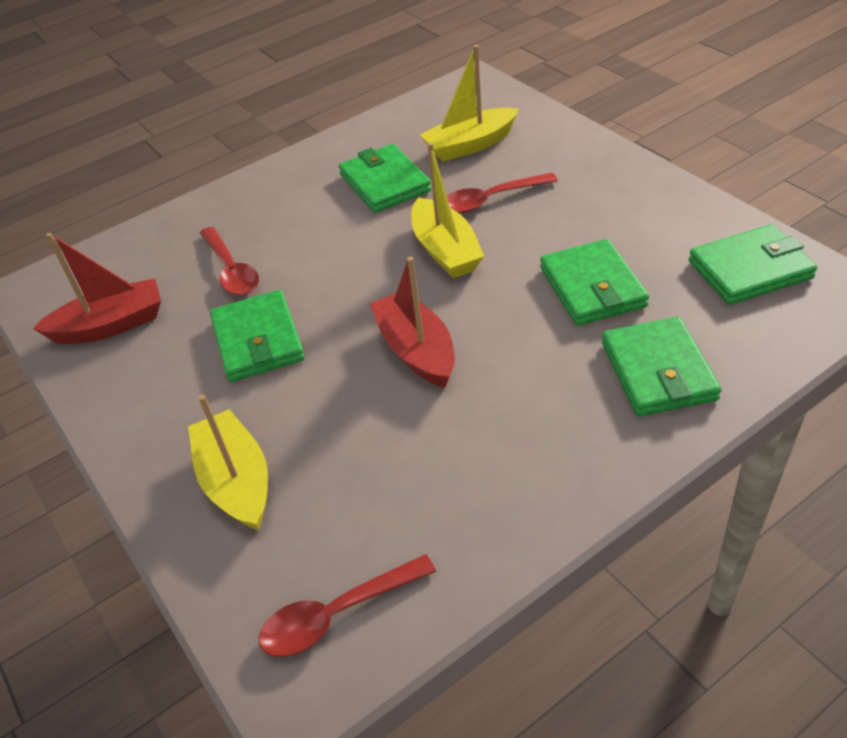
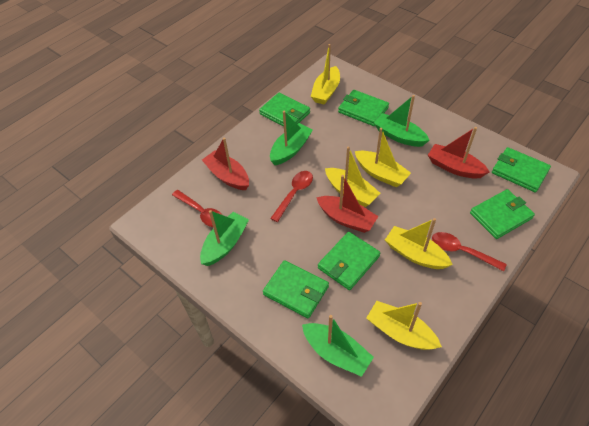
green boat: none = 0 -> [200,210,249,266] [270,111,313,165] [302,315,374,377] [374,95,429,147] = 4
green wallet: [210,290,305,382] [339,144,431,213] [540,239,649,326] [602,317,721,417] [689,224,817,305] = 5 -> [259,93,310,127] [263,260,329,319] [318,232,380,290] [338,90,389,126] [470,189,535,239] [492,147,551,192] = 6
red boat: [33,233,161,344] [370,257,455,388] = 2 -> [202,138,249,190] [316,175,378,233] [428,127,489,179] = 3
yellow boat: [188,394,268,530] [411,142,484,278] [420,45,519,162] = 3 -> [310,44,340,105] [325,147,380,207] [355,128,411,187] [366,301,442,350] [385,218,453,269] = 5

